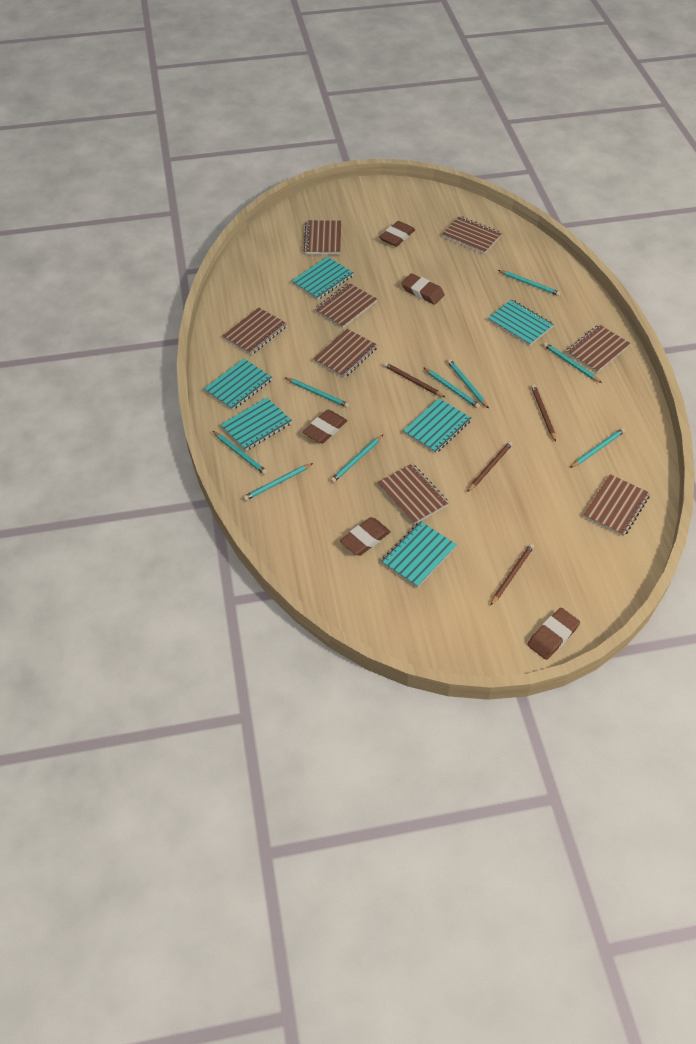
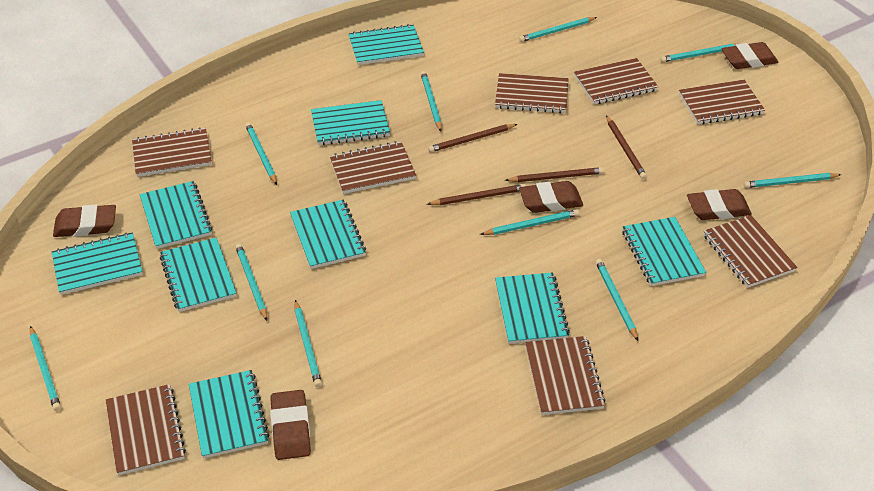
turquoise notebook: [204,359,272,410] [221,398,292,451] [292,257,353,300] [381,521,457,588] [403,398,471,453] [488,299,554,346] = 6 -> [52,232,143,295] [140,181,212,249] [160,238,236,312] [189,370,269,459] [290,200,366,269] [311,100,390,145] [349,24,424,65] [495,272,570,344] [622,217,706,286] = 9
turquoise pencil: [213,431,267,475] [243,463,313,501] [285,377,349,408] [330,435,383,483] [423,367,480,408] [447,359,489,409] [498,270,561,296] [544,343,602,383] [570,428,625,468] = 9 -> [30,326,61,411] [235,243,267,321] [245,122,277,185] [295,300,322,387] [421,71,442,131] [480,209,579,235] [519,17,597,42] [595,259,638,341] [660,44,736,62] [744,173,841,188] = 10

